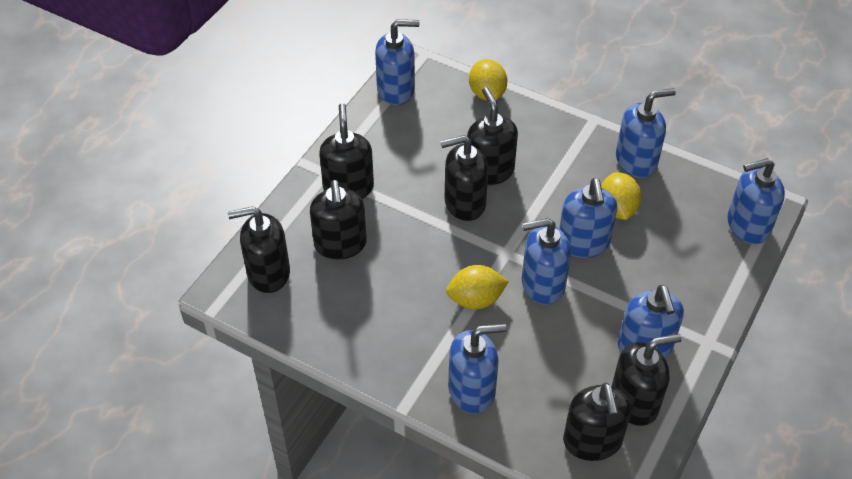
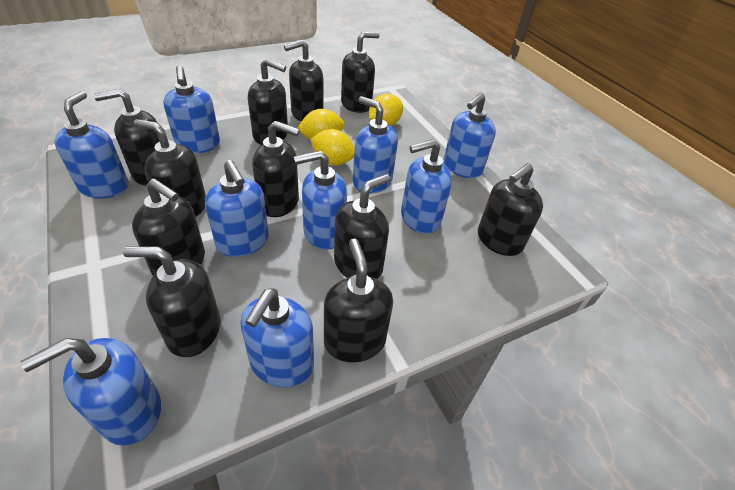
black soap dispenser: [228,206,290,293] [310,180,367,260] [319,103,374,199] [440,135,488,221] [467,87,518,185] [563,383,631,461] [612,334,682,426] = 7 -> [94,89,160,186] [123,247,221,357] [132,179,205,276] [134,119,206,217] [248,58,288,145] [252,121,300,217] [284,40,323,122] [324,239,393,363] [334,174,390,279] [341,32,380,113] [478,163,543,256] = 11
blue soap dispenser: [375,19,419,105] [448,324,507,414] [522,218,571,305] [559,178,617,258] [616,88,676,178] [618,285,684,358] [727,158,785,244] = 7 -> [20,338,161,445] [54,91,129,199] [163,66,220,153] [205,160,269,257] [241,288,314,387] [294,151,347,250] [353,96,398,194] [401,139,452,234] [444,93,496,178] = 9

